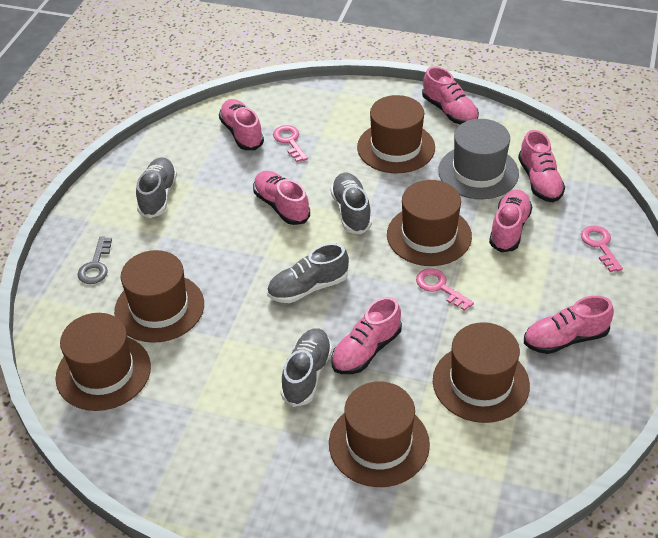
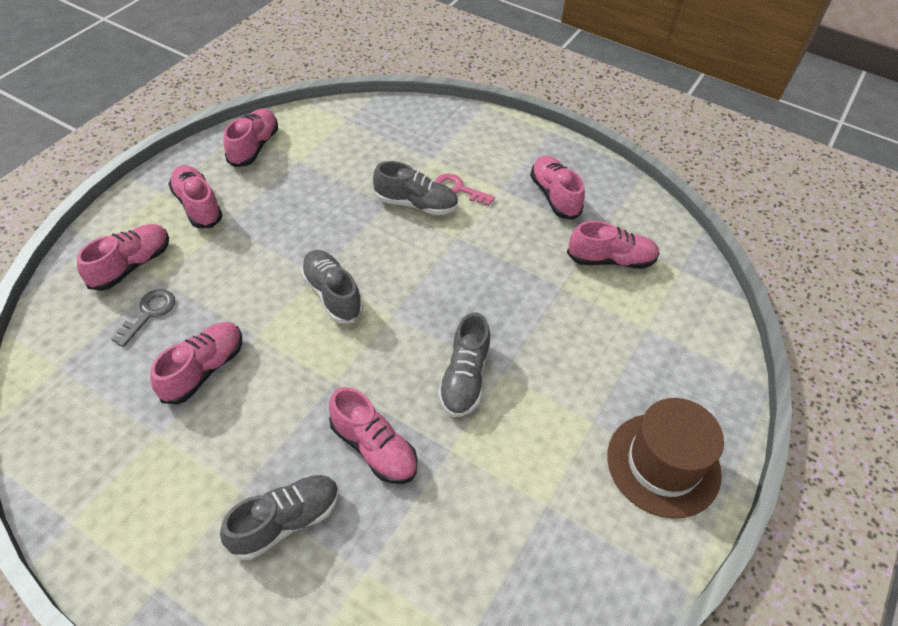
brown hat: [55,313,151,411] [114,250,204,343] [329,381,430,487] [357,95,435,173] [387,180,472,266] [433,322,530,423] = 6 -> [607,398,724,519] = 1
grey hat: [438,119,519,199] = 1 -> none = 0
pink key: [273,125,308,162] [416,268,474,311] [581,225,623,272] = 3 -> [435,173,495,206] = 1

